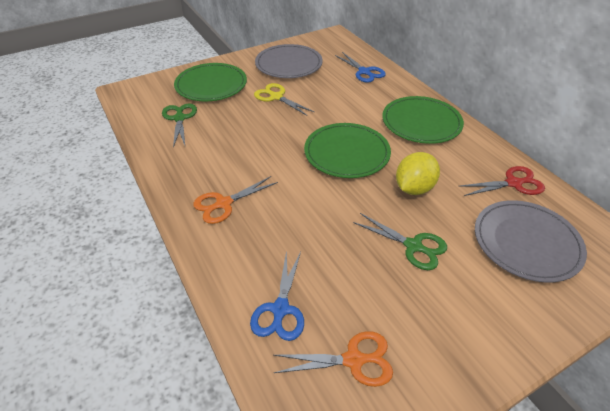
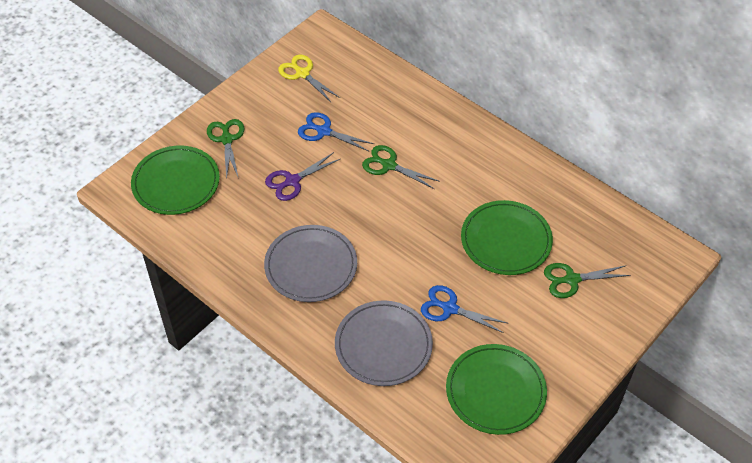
green scissors: [162,103,197,148] [353,213,447,270] = 2 -> [207,119,244,179] [362,145,440,189] [544,263,631,298] = 3
orange scissors: [193,176,278,224] [274,331,393,387] = 2 -> none = 0
purple scissors: none = 0 -> [265,152,340,201] = 1
red scissors: [460,166,545,196] = 1 -> none = 0
yellow lemon: [396,152,440,195] = 1 -> none = 0

